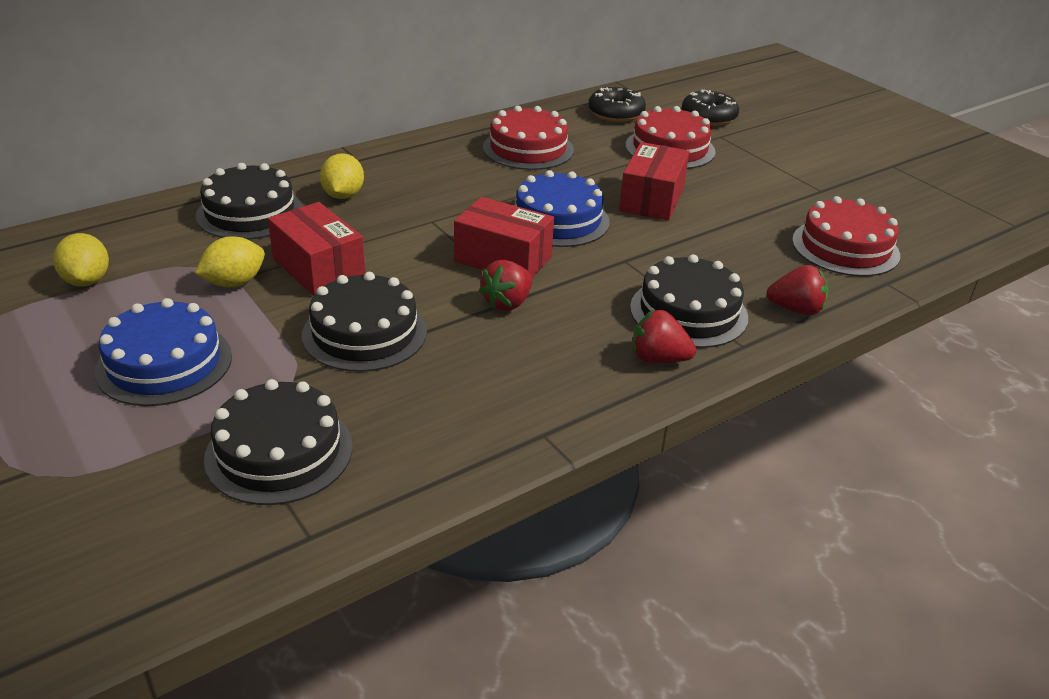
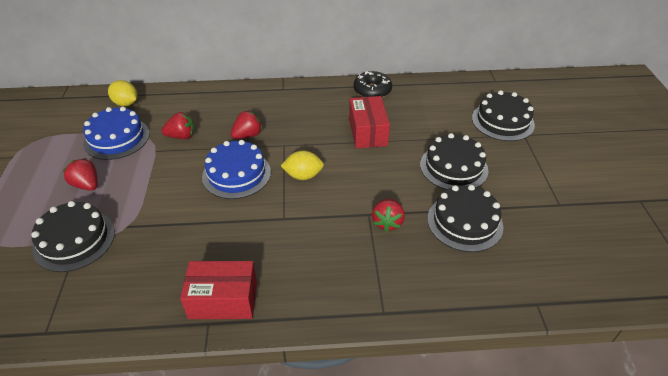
black donut: [589,87,646,122] [682,90,739,126] = 2 -> [354,71,392,97] = 1
red box: [268,202,365,296] [454,197,554,278] [619,142,689,221] = 3 -> [180,261,257,319] [349,96,390,148] = 2
red cake: [483,106,574,170] [626,106,716,169] [792,196,900,276] = 3 -> none = 0
red strawberry: [479,260,532,311] [633,310,696,363] [766,265,829,316] = 3 -> [63,158,98,191] [162,112,195,139] [231,111,262,139] [372,198,405,232] = 4
yellow lemon: [53,233,109,286] [195,236,265,287] [320,153,364,199] = 3 -> [108,80,138,106] [281,150,324,180] = 2

